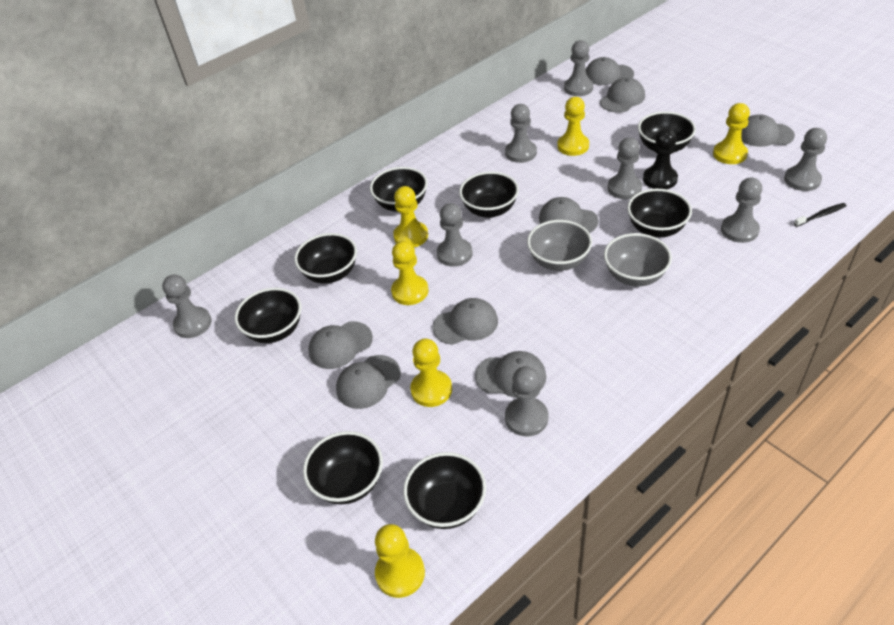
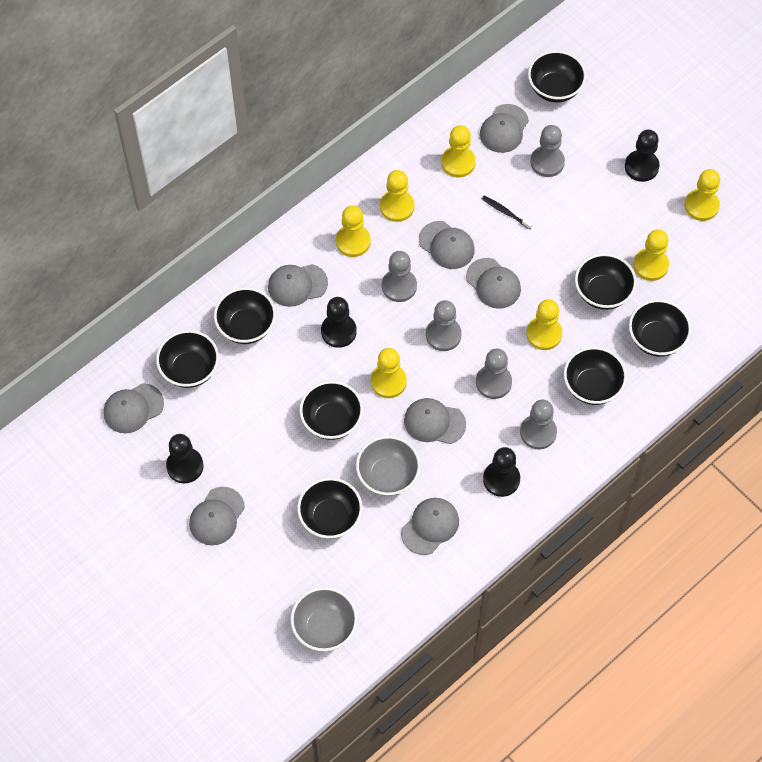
black pawn: [643,128,678,189] = 1 -> [166,434,203,483] [321,297,357,348] [483,447,520,497] [625,130,659,182] = 4
grey pawn: [162,275,212,338] [437,203,473,267] [505,104,537,163] [505,366,548,436] [564,40,593,96] [608,137,642,199] [721,178,762,243] [784,128,827,191] = 8 -> [382,251,417,302] [426,300,462,351] [476,349,512,399] [520,399,557,450] [530,125,565,177] = 5
yellow pawn: [375,524,425,598] [391,241,429,305] [393,186,428,247] [410,339,452,407] [557,97,589,156] [713,103,750,164] = 6 -> [336,205,371,257] [371,348,407,398] [380,170,414,222] [441,125,476,177] [526,299,562,350] [633,229,669,281] [684,169,720,221] = 7

